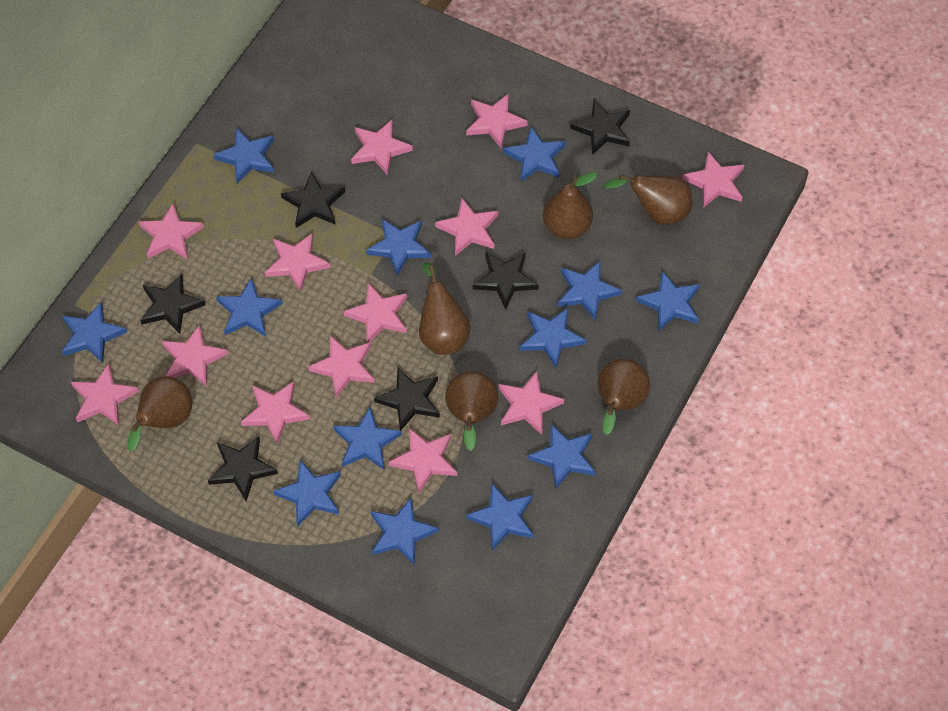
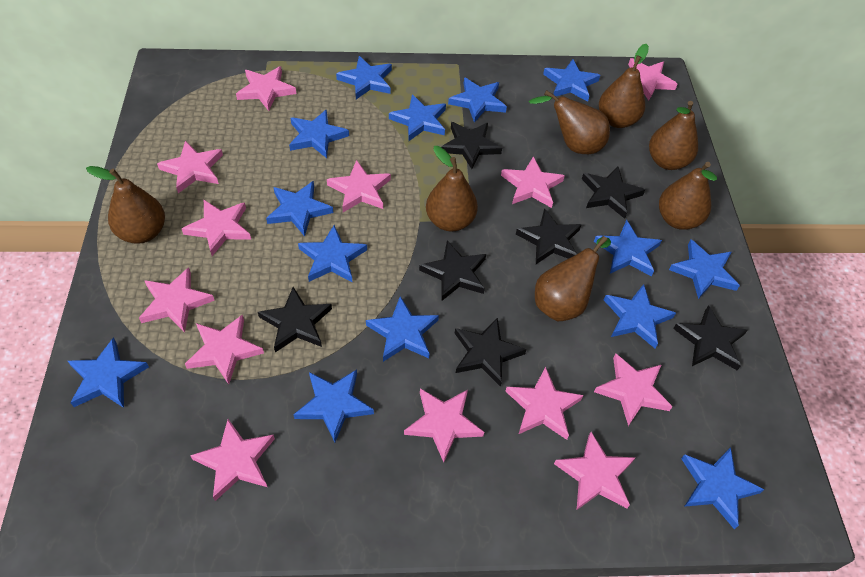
black star: [140,273,205,334] [208,436,278,501] [281,171,345,228] [374,368,440,431] [473,252,539,310] [570,100,630,155] = 6 -> [258,287,332,352] [419,240,486,301] [441,122,502,169] [455,317,526,387] [516,208,582,264] [582,167,645,219] [673,305,748,370] = 7
blue star: [62,302,127,363] [213,128,274,184] [216,278,283,337] [273,460,341,527] [333,407,402,470] [366,219,431,276] [371,497,439,566] [466,484,534,551] [503,127,566,181] [520,308,586,368] [528,424,596,489] [558,261,622,321] [636,271,700,331] = 13 -> [68,337,149,408] [266,181,333,237] [289,109,349,158] [293,369,374,443] [298,225,367,282] [336,56,392,99] [366,296,439,362] [389,94,446,141] [448,77,507,123] [543,59,600,102] [594,220,662,277] [604,284,676,348] [669,240,740,299] [681,447,765,529] = 14
brown pear: [128,376,192,452] [419,263,471,355] [445,371,498,451] [543,172,597,239] [597,359,650,435] [604,174,693,225] = 6 -> [86,166,165,244] [426,146,478,231] [529,90,610,154] [535,236,611,321] [599,44,649,128] [649,101,698,170] [659,162,717,230] = 7

